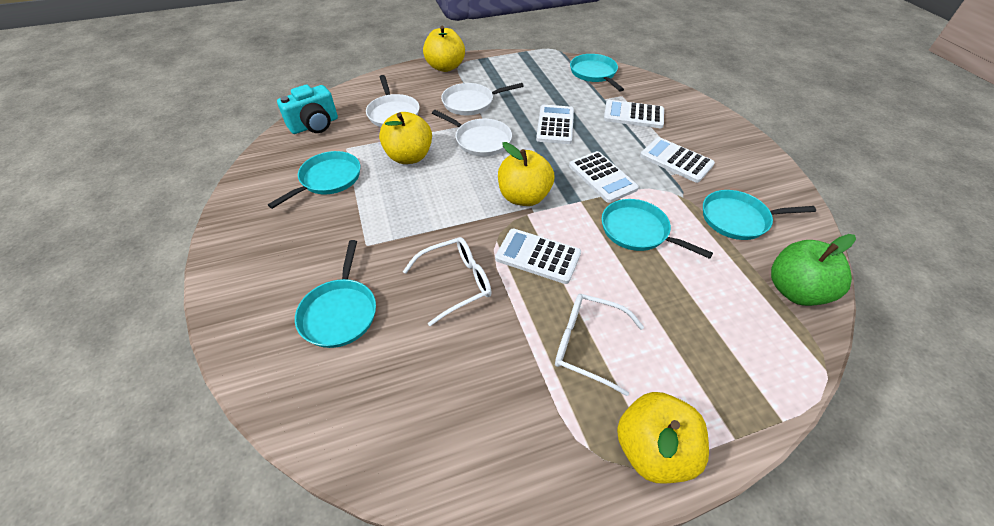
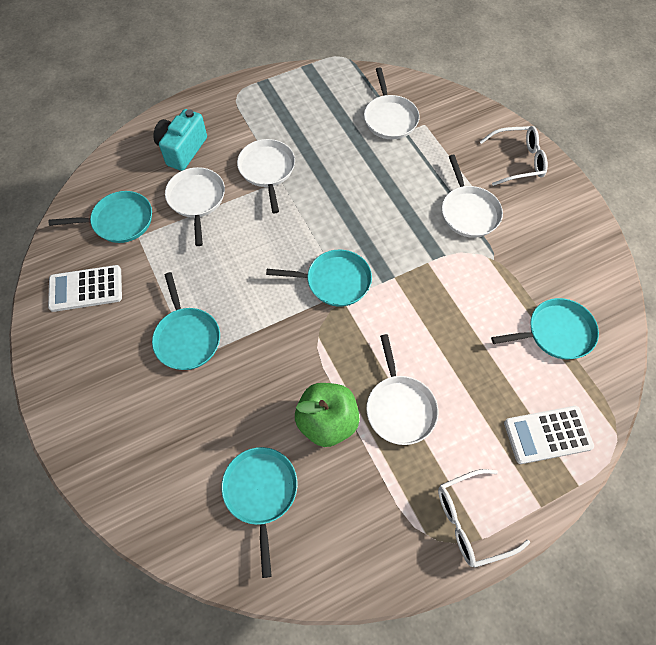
white calculator: [495,229,581,284] [536,105,574,144] [569,151,639,203] [604,100,664,128] [640,137,715,183] = 5 -> [48,265,122,312] [504,406,594,464] = 2
white pan: [366,75,420,127] [432,110,512,157] [441,83,524,115] = 3 -> [165,167,225,246] [237,139,295,213] [364,67,420,140] [366,334,438,445] [442,155,503,238] = 5
yellow apple: [379,112,432,164] [423,26,465,72] [498,142,554,206] [617,392,709,484] = 4 -> none = 0

